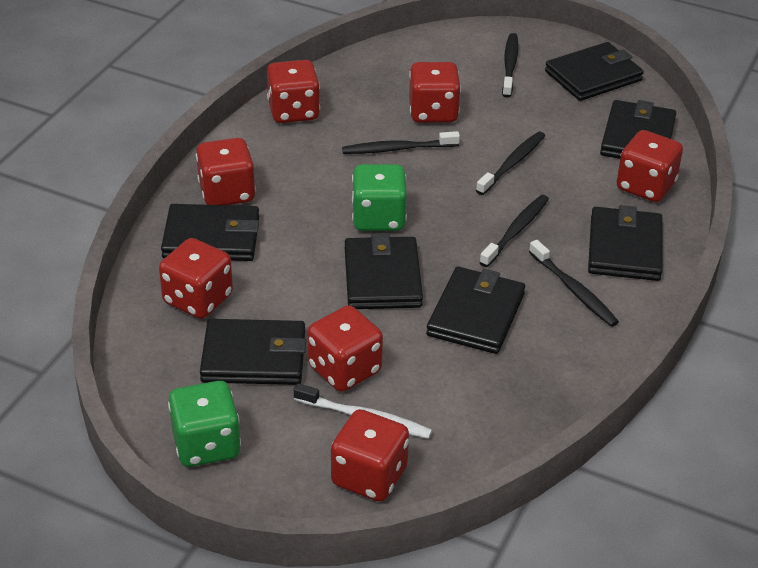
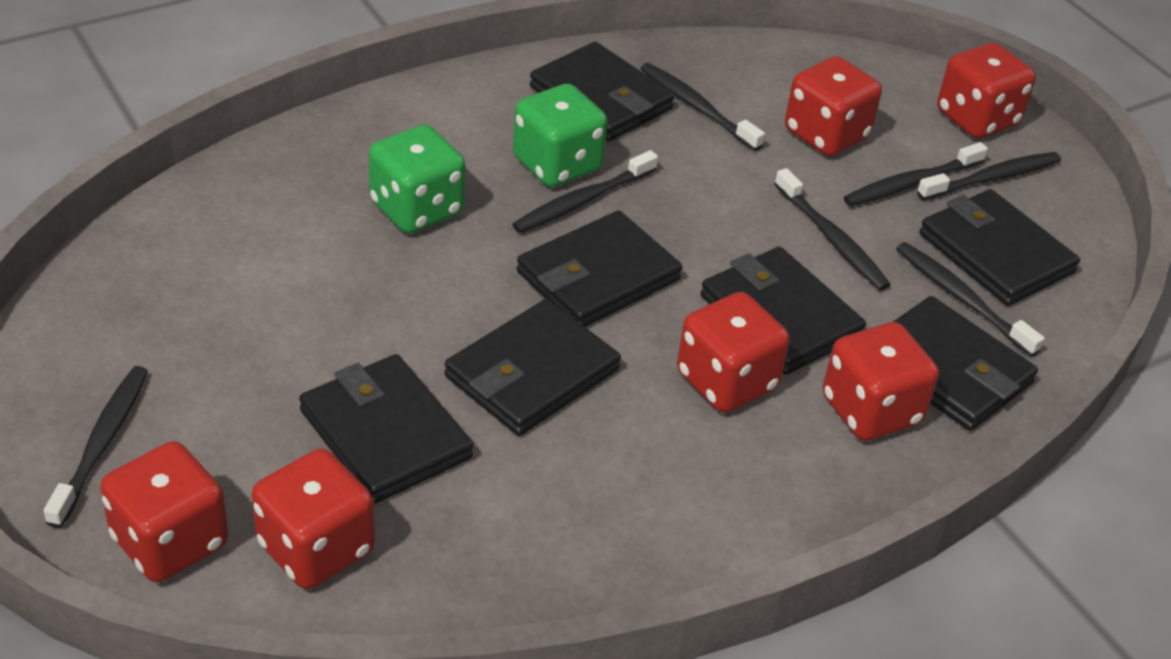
black toothbrush: [342,131,460,154] [476,132,545,195] [479,195,549,267] [502,33,518,98] [529,240,619,327] = 5 -> [44,366,148,528] [512,150,658,233] [640,63,765,151] [775,168,891,291] [843,142,988,206] [896,242,1045,357] [917,152,1061,200] = 7
red dice: [159,238,233,319] [196,138,256,205] [267,60,320,123] [308,305,383,392] [331,409,409,502] [409,62,461,123] [617,130,683,202] = 7 -> [100,441,228,582] [252,448,375,589] [677,292,790,413] [785,56,882,156] [823,322,939,441] [937,43,1036,138] = 6
white toothbrush: [294,383,432,439] = 1 -> none = 0

